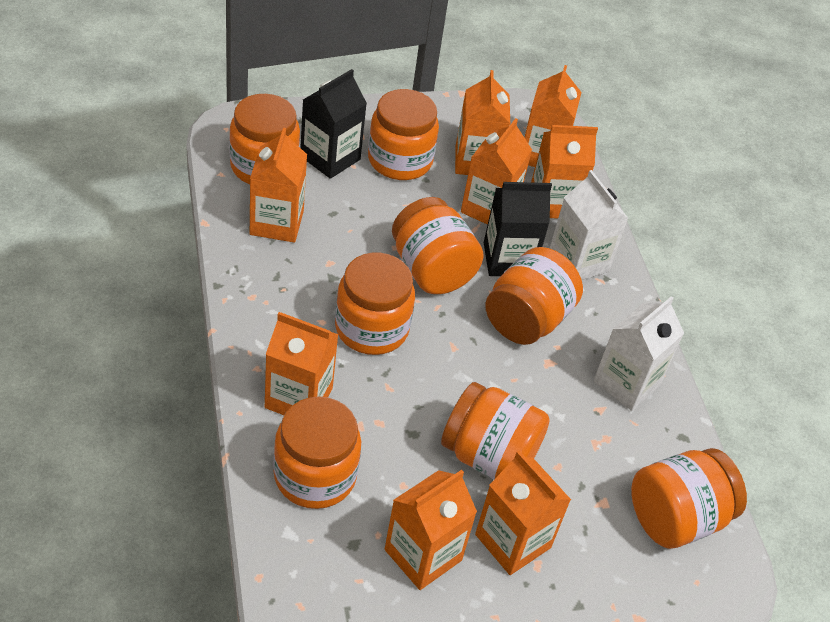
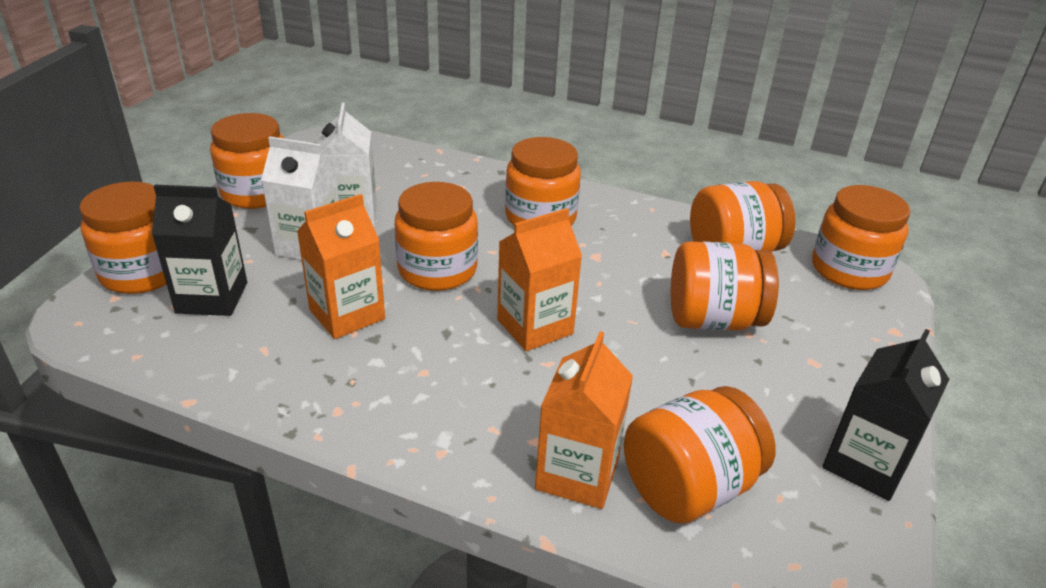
orange carton: [250,128,307,243] [265,312,338,415] [385,470,477,590] [455,70,510,175] [461,118,532,225] [475,451,571,575] [524,65,581,167] [531,125,598,218] = 8 -> [297,194,385,339] [497,208,582,351] [535,331,633,509] = 3

